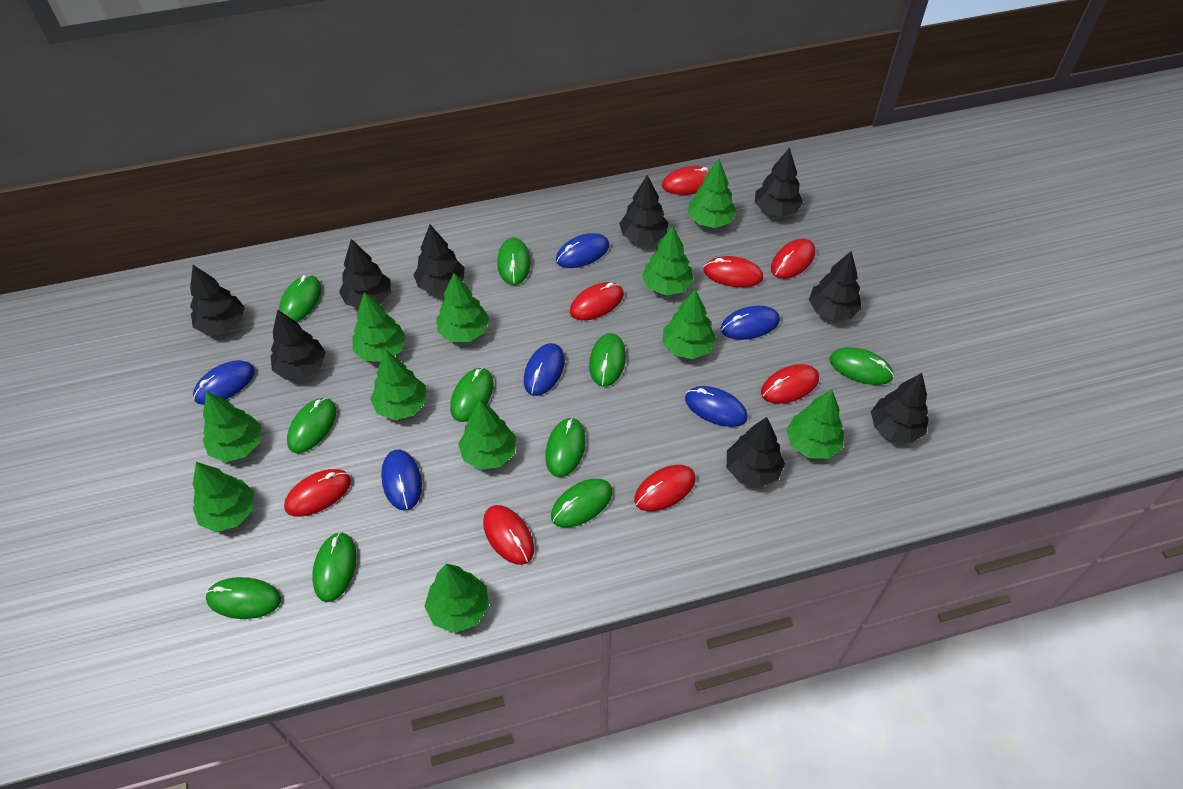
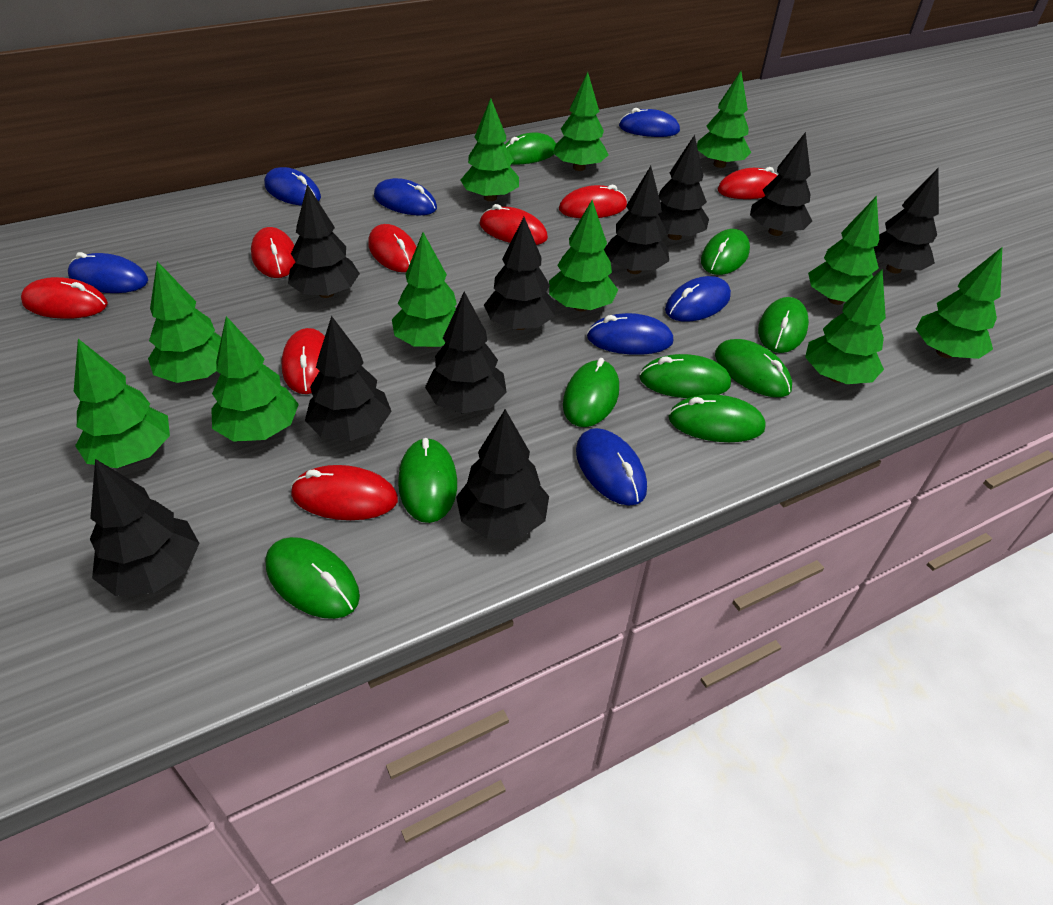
black tree: [190,265,245,335] [271,310,326,380] [339,239,391,308] [414,225,465,294] [619,175,669,244] [727,417,785,487] [755,148,803,217] [809,251,862,321] [871,373,929,443] = 9 -> [90,459,199,596] [288,184,360,298] [305,316,392,441] [425,292,507,413] [456,409,549,539] [484,217,555,330] [604,166,669,274] [658,135,709,240] [750,132,812,236] [874,167,939,274] = 10
blue mouse: [193,360,255,405] [381,450,422,511] [524,343,565,396] [556,233,610,268] [685,386,748,427] [720,306,780,340] = 6 -> [68,252,148,293] [264,167,321,205] [374,178,437,215] [576,428,647,506] [587,313,673,355] [619,108,680,137] [665,276,731,322] = 7
green mouse: [205,577,281,619] [279,275,321,322] [287,398,336,453] [312,532,357,602] [450,368,493,422] [497,238,531,285] [545,417,586,477] [551,479,612,528] [589,333,626,387] [830,347,894,385] = 10 -> [265,537,360,619] [398,438,457,523] [505,132,556,165] [563,358,619,427] [639,354,731,398] [668,394,765,442] [701,229,750,275] [715,339,792,397] [758,297,809,353] = 9

